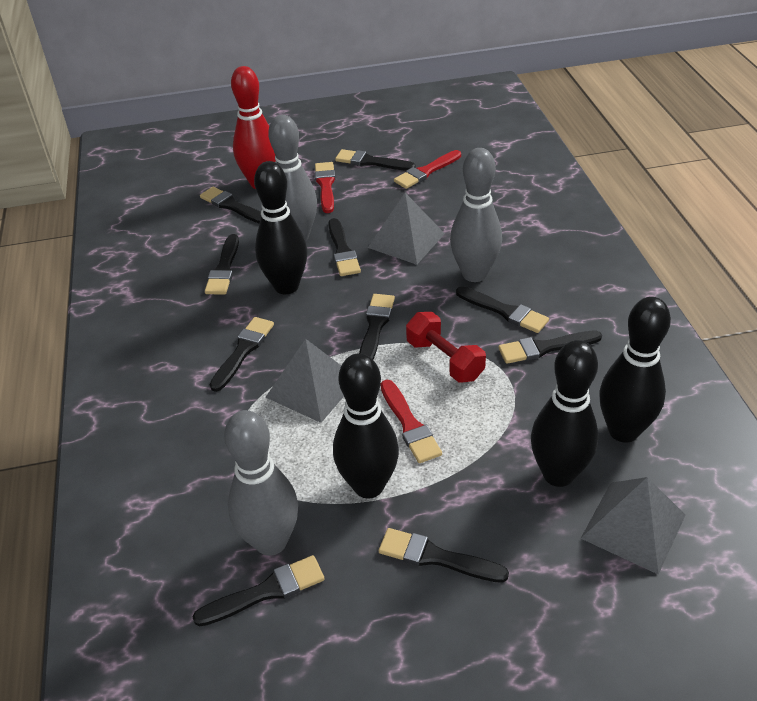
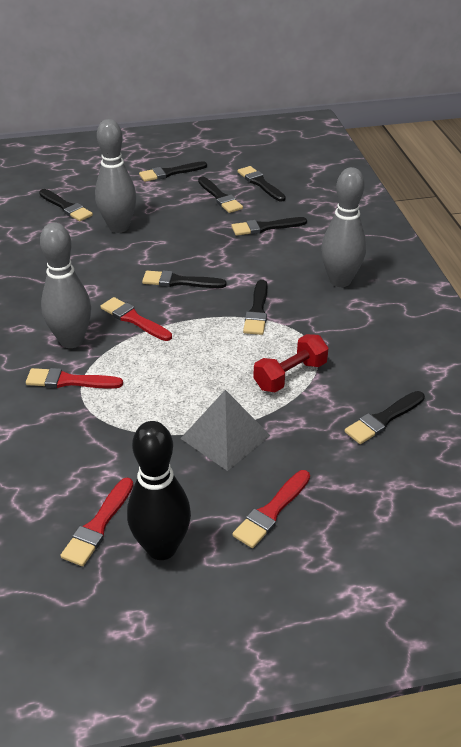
black bowling pin: [254,161,307,294] [333,353,399,498] [531,340,599,487] [599,297,671,443] = 4 -> [127,421,191,560] = 1
black brush: [192,555,325,627] [200,187,261,224] [205,234,239,295] [210,317,274,392] [328,218,361,276] [335,149,416,171] [359,294,395,360] [379,528,509,583] [456,286,549,333] [498,331,602,364] = 10 -> [39,189,93,221] [139,161,207,182] [142,270,227,288] [198,177,243,213] [231,217,307,236] [238,166,286,202] [243,280,268,335] [345,391,425,444] = 8
grey pyramid: [266,339,344,423] [368,193,445,265] [581,477,686,575] = 3 -> [180,390,271,471] = 1
red bowling pin: [231,66,276,189] = 1 -> none = 0
red brush: [315,162,335,213] [381,380,442,463] [394,150,461,189] = 3 -> [26,368,123,388] [60,477,133,566] [100,297,172,341] [233,470,310,548] = 4

